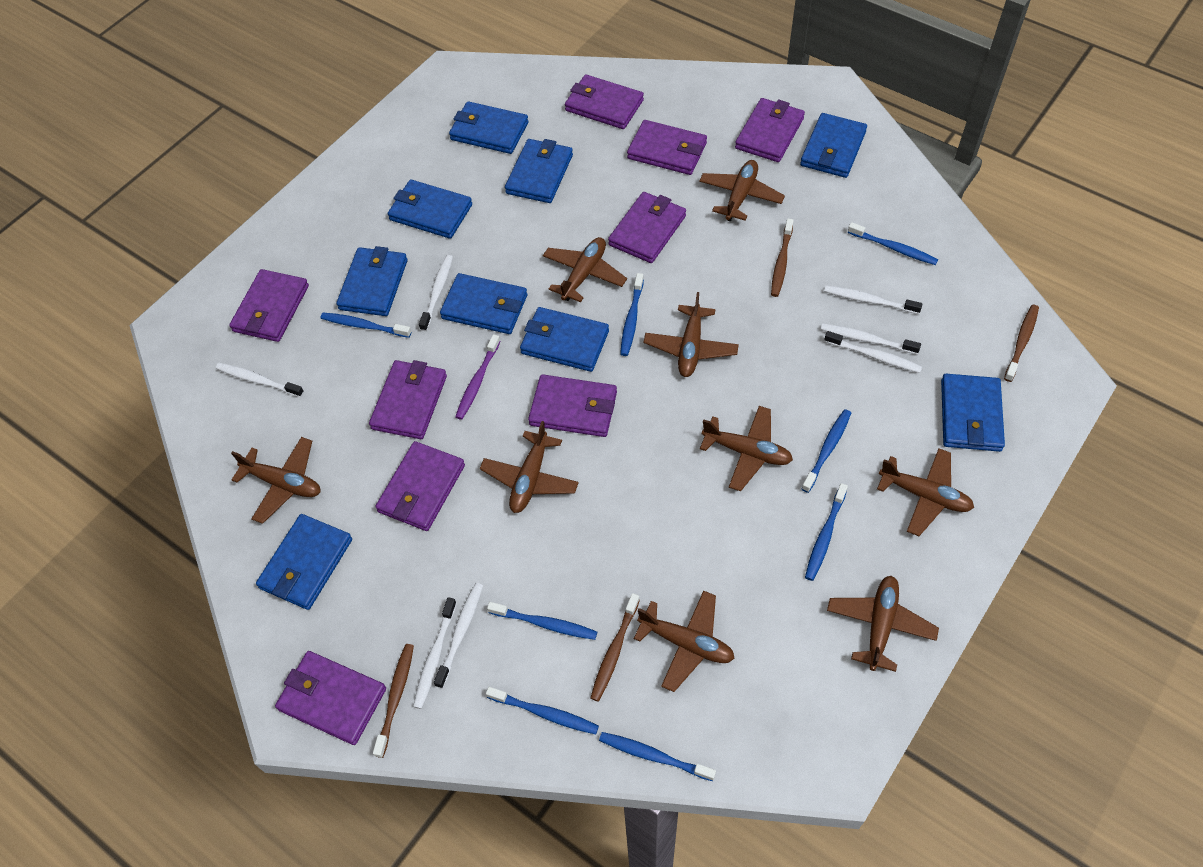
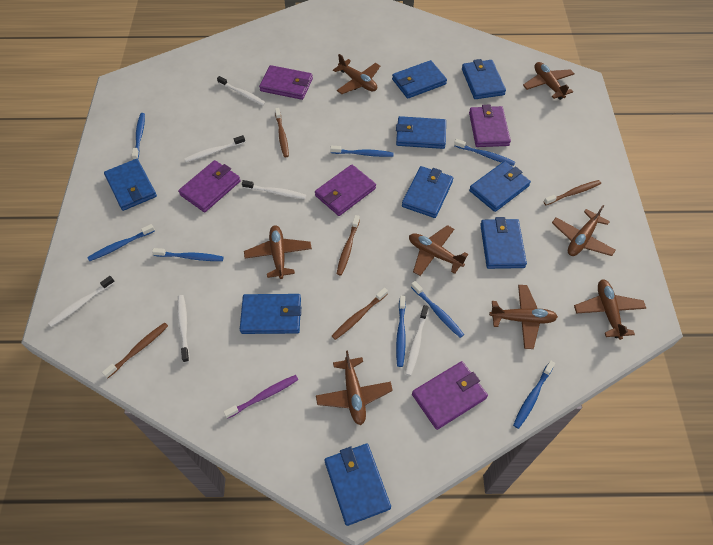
brown plane: [231,437,320,524] [480,421,579,513] [543,237,627,302] [634,591,735,692] [643,292,739,377] [699,160,785,221] [700,406,793,491] [827,576,939,672] [877,448,974,536] = 9 -> [244,225,312,279] [316,351,393,425] [333,54,380,94] [409,225,468,276] [489,285,558,349] [523,62,574,100] [552,205,616,256] [574,280,646,340] = 8
brown toothbrush: [373,644,414,758] [590,593,640,702] [771,219,794,297] [1004,305,1039,382] = 4 -> [102,323,168,378] [275,108,289,157] [332,288,388,340] [337,215,360,276] [544,180,601,205] = 5
purple wallet: [229,269,309,342] [275,651,386,745] [369,360,447,439] [375,441,465,531] [528,374,617,437] [565,74,644,129] [608,192,686,263] [627,120,707,175] [735,98,805,162] = 9 -> [178,160,241,212] [259,65,313,100] [315,164,376,216] [412,361,488,430] [469,105,511,147] = 5
white toothbrush: [216,363,304,397] [413,597,457,709] [419,255,453,331] [434,583,483,688] [821,323,921,354] [824,285,923,314] [824,331,922,373] = 7 -> [48,276,115,327] [177,295,189,363] [184,135,245,162] [217,76,266,106] [242,180,306,199] [405,305,428,376] = 6

